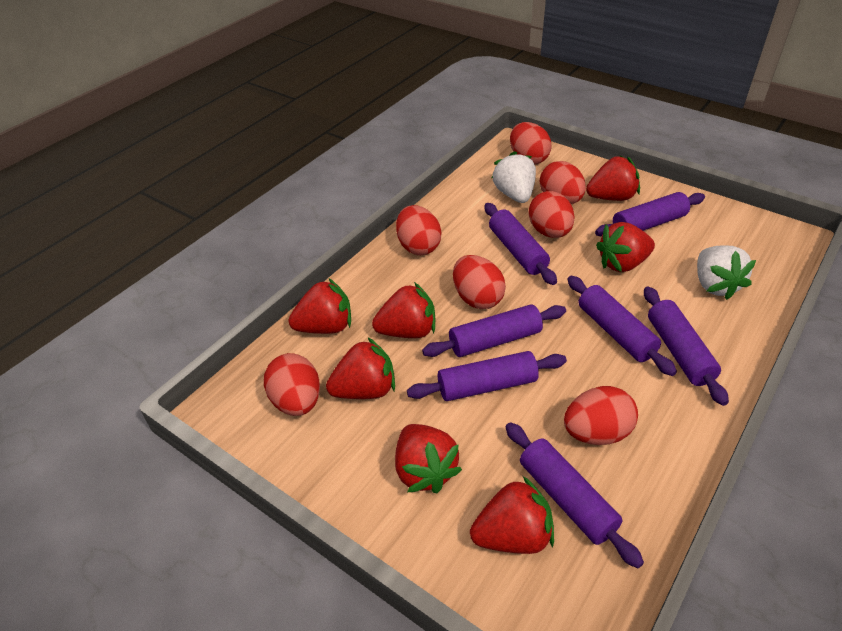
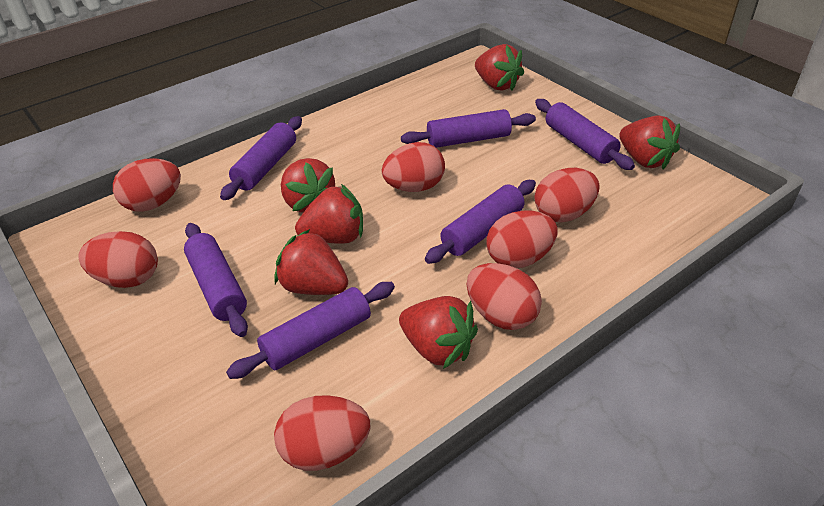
purple rolling pin: [407,351,567,401] [422,304,566,357] [485,203,557,285] [506,422,644,568] [567,276,677,376] [595,192,705,237] [644,286,729,406] = 7 -> [184,223,248,337] [220,116,302,200] [226,282,395,379] [401,109,536,148] [425,180,536,264] [535,99,635,170] = 6
red strawberry: [288,279,351,334] [326,338,395,399] [372,282,435,338] [395,424,462,493] [470,476,554,554] [586,155,640,201] [596,222,655,272] = 7 -> [274,229,348,295] [281,158,335,213] [295,184,363,244] [399,296,478,369] [475,44,524,91] [619,115,680,170] = 6
white strawberry: [491,151,536,203] [697,246,756,300] = 2 -> none = 0

